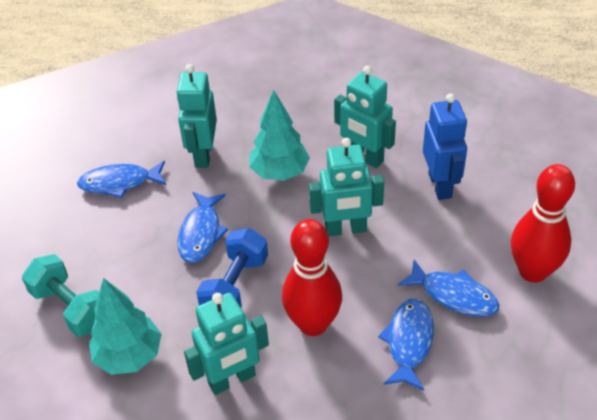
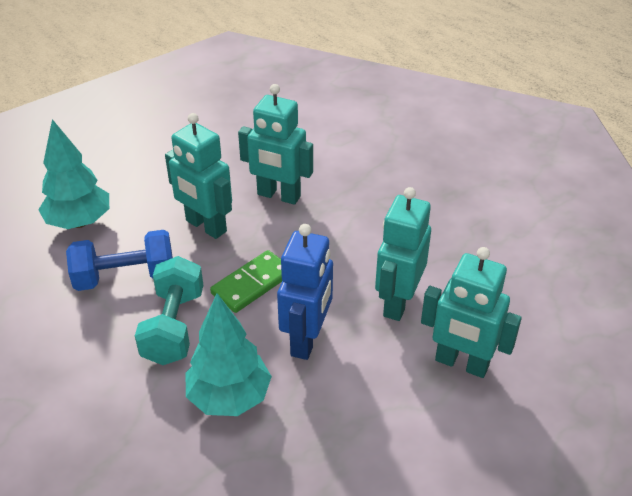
blue fish: [77,161,166,198] [178,192,228,263] [378,299,434,391] [398,259,500,316] = 4 -> none = 0
green domino: none = 0 -> [210,250,282,313] = 1
red bowling pin: [282,219,342,336] [511,164,575,283] = 2 -> none = 0

